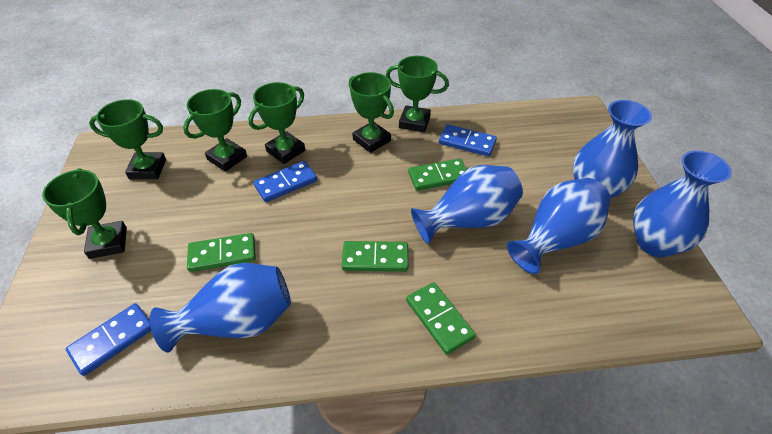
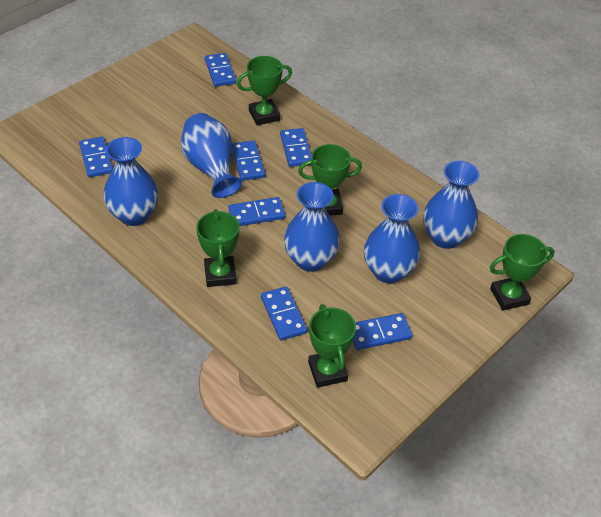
blue domino: [66,303,151,376] [253,161,317,202] [439,124,497,156] = 3 -> [79,136,113,177] [205,53,236,87] [228,197,286,226] [232,140,265,181] [261,286,307,340] [280,128,312,167] [353,313,413,350] = 7
green domino: [187,233,256,272] [341,241,408,272] [406,282,476,355] [408,159,467,191] = 4 -> none = 0
green trophy: [42,168,127,259] [89,99,166,179] [183,89,247,172] [248,82,305,164] [349,72,394,153] [386,56,449,132] = 6 -> [196,209,239,287] [237,56,292,126] [298,144,362,215] [308,304,356,388] [490,234,555,310] = 5

